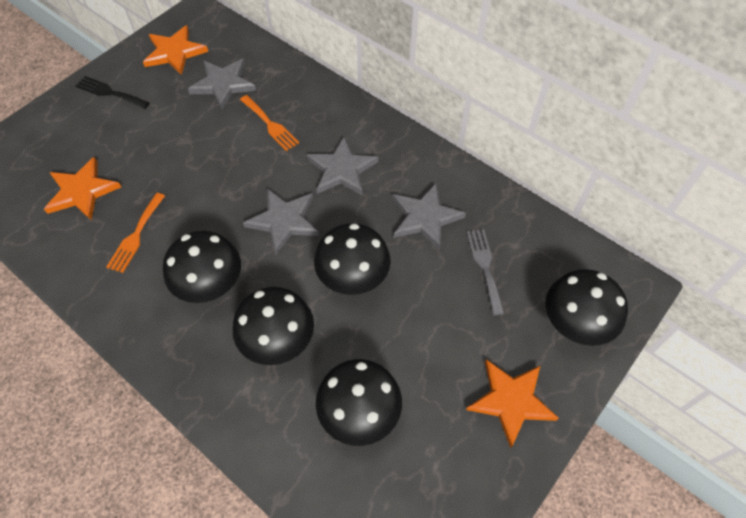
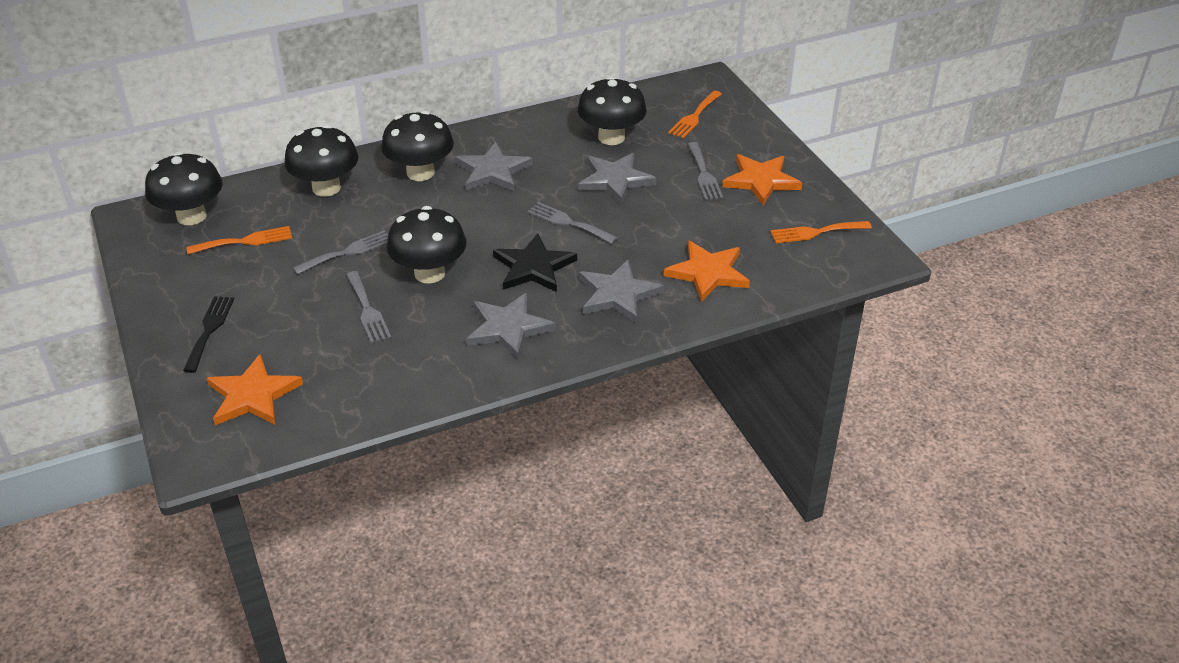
black star: none = 0 -> [493,233,577,292] = 1
grey fork: [467,229,505,315] = 1 -> [293,231,388,275] [346,271,391,343] [527,202,618,244] [688,142,723,200] = 4
orange fork: [106,193,165,273] [240,95,299,151] = 2 -> [186,226,292,254] [668,91,722,138] [770,221,872,243] = 3

